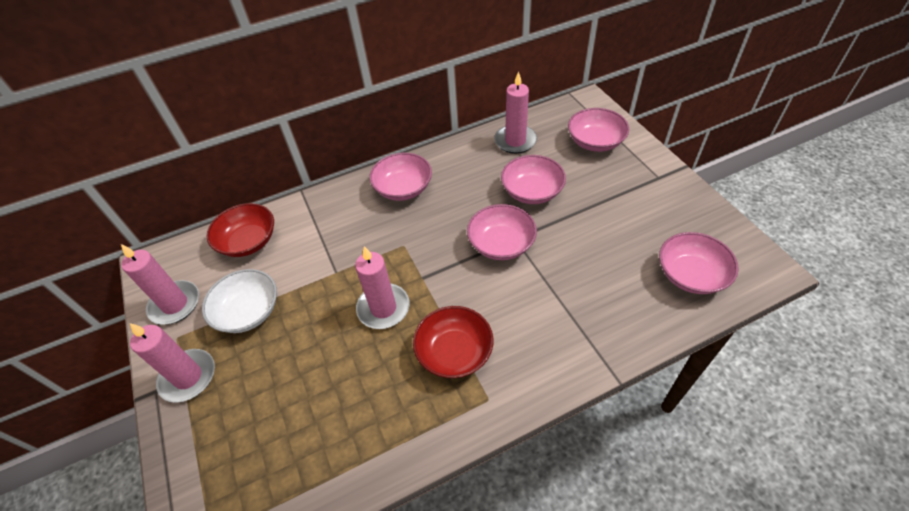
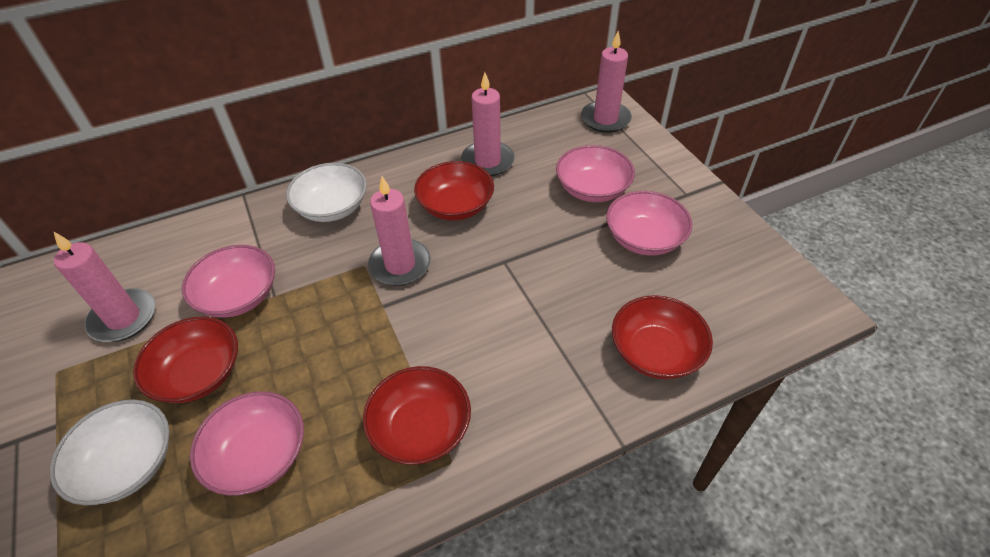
pink bowl: [369,153,432,201] [467,204,537,260] [501,155,566,204] [568,108,629,152] [659,232,739,294] = 5 -> [182,245,275,318] [190,391,304,496] [556,145,635,202] [606,191,692,256] = 4
red bowl: [207,203,274,257] [413,306,493,378] = 2 -> [133,317,238,403] [363,366,471,465] [414,161,494,221] [612,295,713,379] = 4
white bowl: [202,269,277,333] = 1 -> [50,400,170,506] [286,163,367,222] = 2

